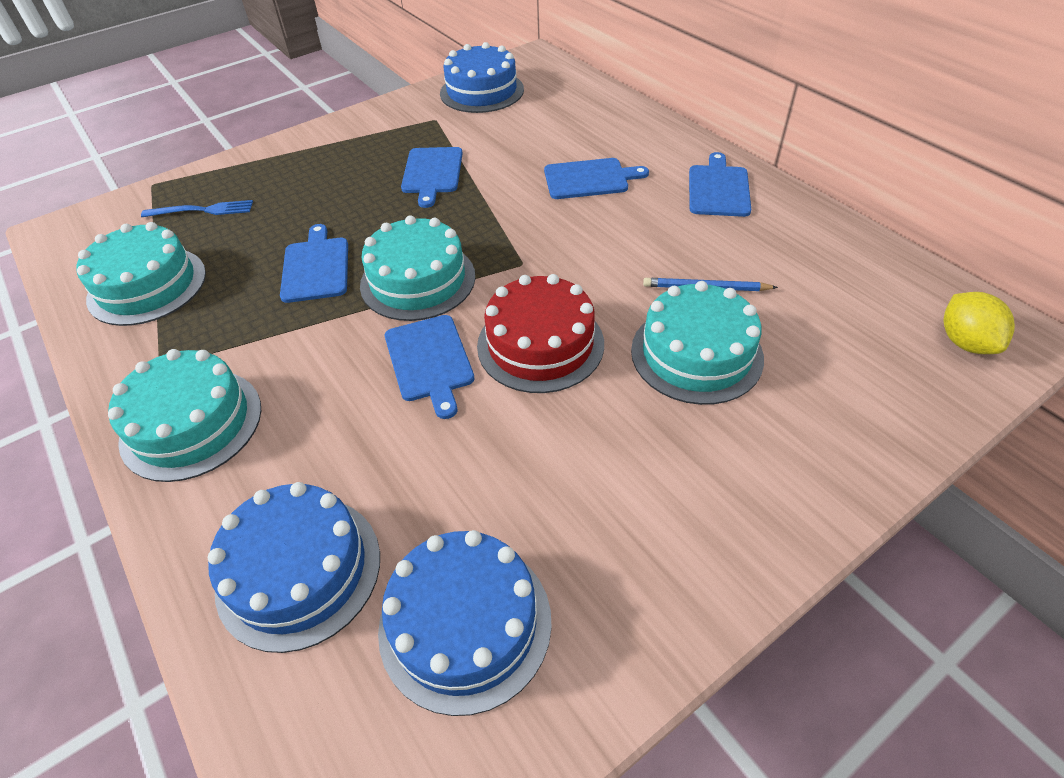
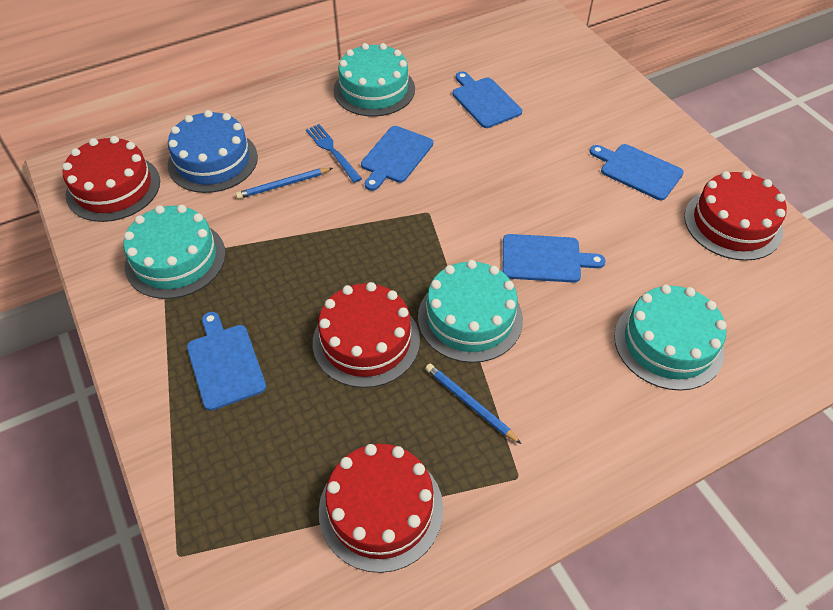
blue cake: [208,482,380,653] [378,530,552,716] [440,42,524,113] = 3 -> [167,110,258,193] = 1
blue pencil: [643,278,778,291] = 1 -> [236,168,333,199] [425,364,521,444] = 2
red cake: [477,274,604,393] = 1 -> [62,136,160,222] [313,282,420,388] [319,444,443,573] [684,171,787,261] = 4
yellow lemon: [943,292,1015,354] = 1 -> none = 0

